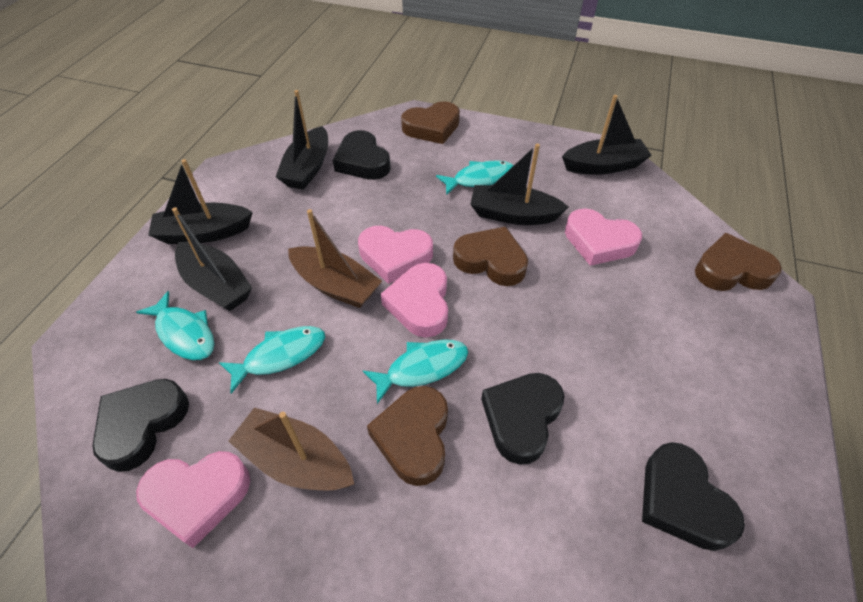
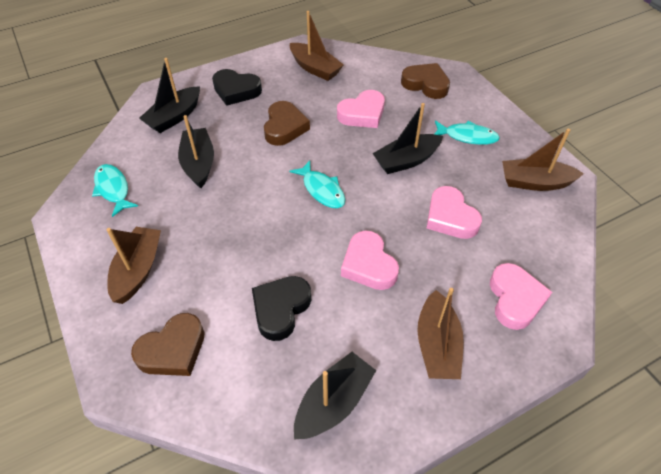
black boat: [148,159,253,244] [172,207,252,311] [276,90,328,190] [470,144,569,225] [562,95,652,175] = 5 -> [139,58,200,133] [178,115,214,188] [294,352,376,440] [372,103,443,174] = 4
black heart: [92,379,189,472] [333,130,391,180] [481,373,565,465] [642,442,745,551] = 4 -> [212,69,262,106] [252,276,311,341] = 2
brown boat: [228,407,354,491] [288,209,382,308] = 2 -> [106,227,161,304] [290,11,344,81] [417,288,464,379] [502,129,584,191] = 4
brown heart: [367,386,448,486] [401,101,460,144] [453,226,528,286] [695,233,782,291] = 4 -> [131,313,204,376] [264,101,310,146] [401,63,450,99] = 3
turquoise fish: [136,291,215,360] [219,326,325,394] [363,339,468,404] [436,160,514,195] = 4 -> [92,164,138,217] [289,160,346,209] [435,121,500,145] = 3

